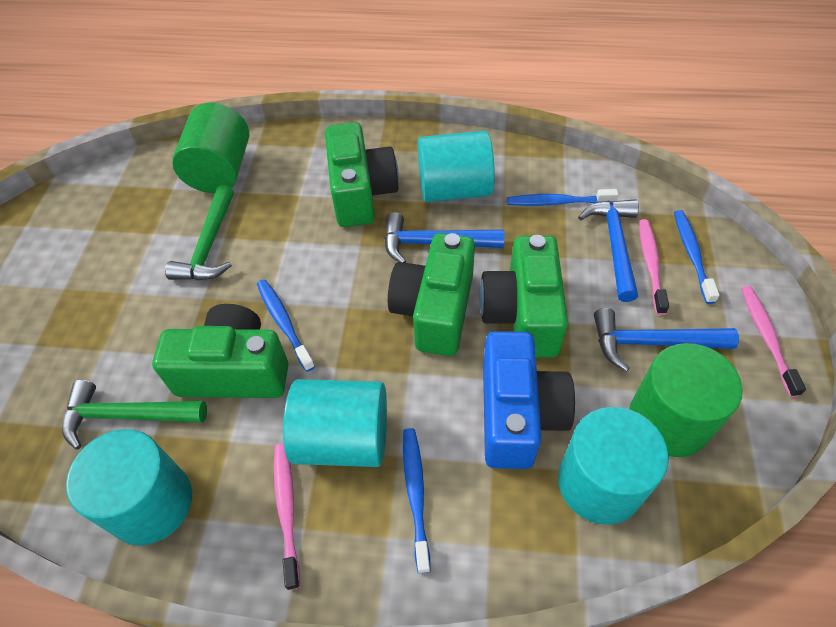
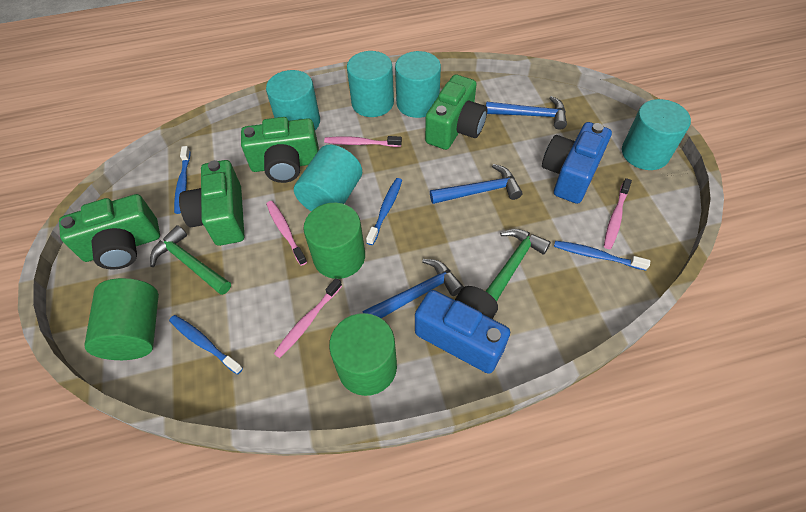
blue camera: [483,331,575,469] = 1 -> [415,286,510,374] [542,122,612,204] = 2
green cylinder: [172,103,249,193] [629,343,743,457] = 2 -> [84,278,159,360] [304,203,365,279] [329,313,397,396] = 3
pink toothbrush: [274,444,300,590] [639,219,669,315] [741,286,806,397] = 3 -> [266,201,307,266] [274,278,342,358] [324,136,402,147] [604,178,632,249] = 4
turquoise cylinder: [66,429,192,546] [283,379,387,467] [418,131,495,202] [558,407,669,525] = 4 -> [266,70,320,130] [294,145,362,211] [347,51,394,117] [395,51,441,118] [622,99,691,170] = 5

